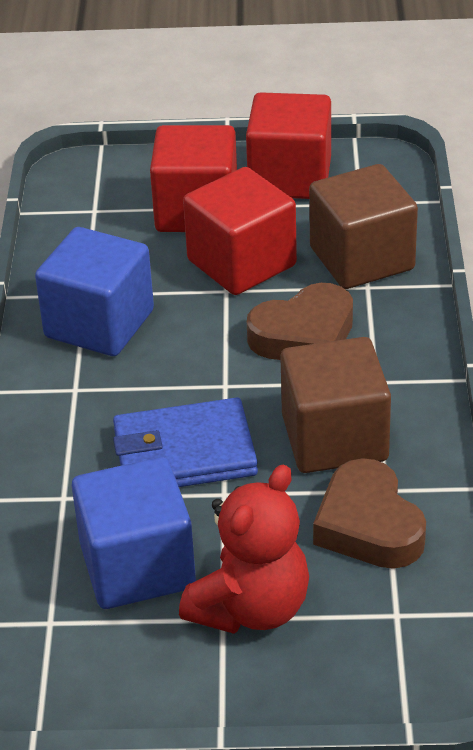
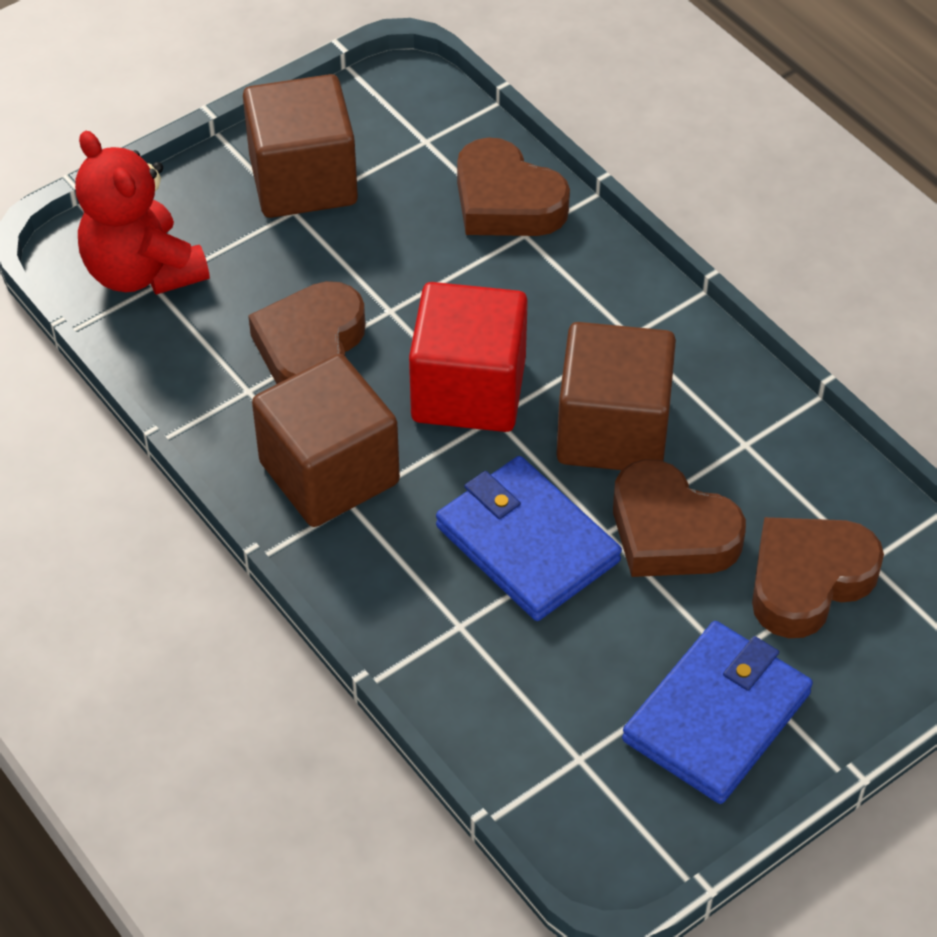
blue cube: [35,227,154,356] [72,457,196,609] = 2 -> none = 0
blue wallet: [113,398,258,487] = 1 -> [436,456,622,621] [622,621,813,804] = 2
brown cube: [280,337,391,473] [309,164,418,289] = 2 -> [243,74,358,218] [252,354,400,527] [556,322,676,470] = 3
brown heart: [247,283,353,360] [313,458,426,569] = 2 -> [248,281,365,384] [457,137,570,236] [613,459,746,577] [752,517,884,638] = 4
red cube: [150,125,237,232] [183,167,297,295] [246,92,331,199] = 3 -> [409,282,528,432] = 1

